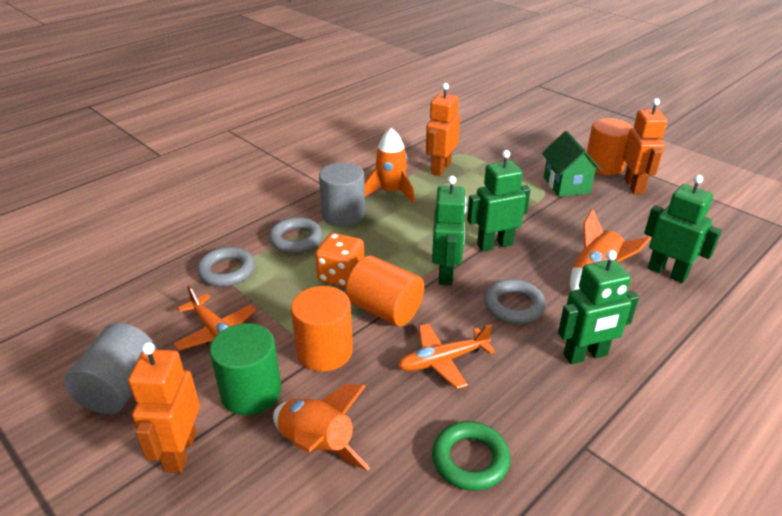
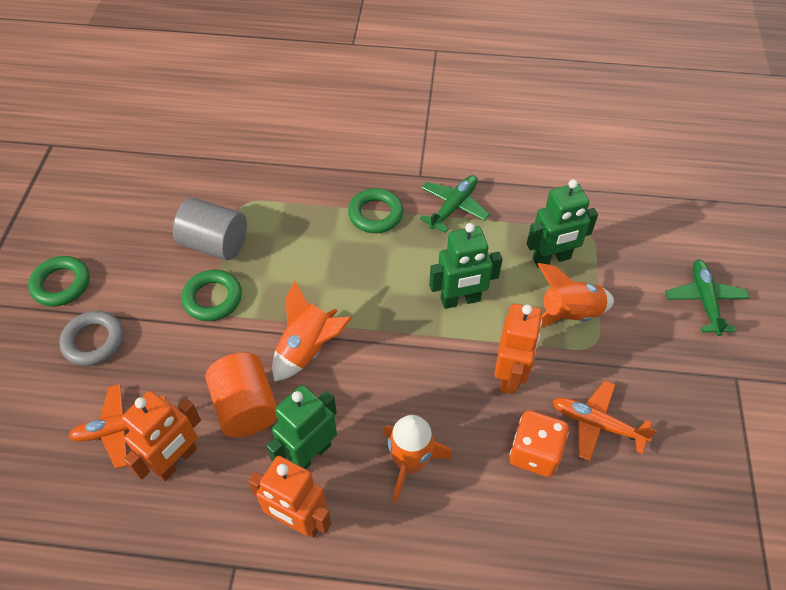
green cylinder: [210,323,281,415] = 1 -> none = 0
green house: [542,131,602,197] = 1 -> none = 0
green plane: none = 0 -> [420,175,490,233] [665,260,749,336] = 2
green ring: [432,421,510,491] = 1 -> [28,256,90,307] [181,270,242,321] [348,188,403,233] = 3
green robot: [432,176,467,285] [467,150,530,251] [558,250,639,364] [644,175,722,283] = 4 -> [266,385,337,469] [429,223,503,309] [527,179,598,268] = 3
grey cylinder: [64,323,157,414] [319,162,365,227] = 2 -> [173,198,247,260] = 1
grey ring: [197,247,255,287] [269,217,322,253] [484,279,546,324] = 3 -> [59,311,123,366] = 1
orange cylinder: [291,286,353,372] [346,256,424,326] [587,118,633,175] = 3 -> [205,352,277,438] = 1

